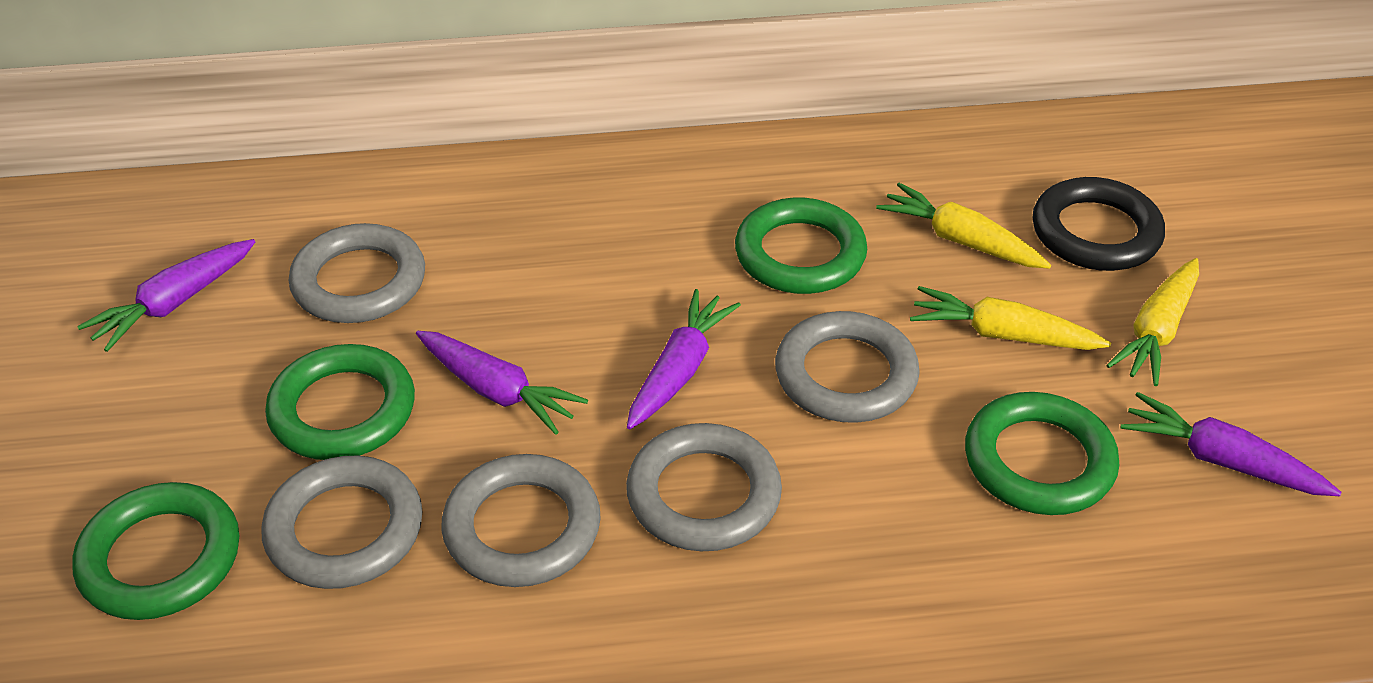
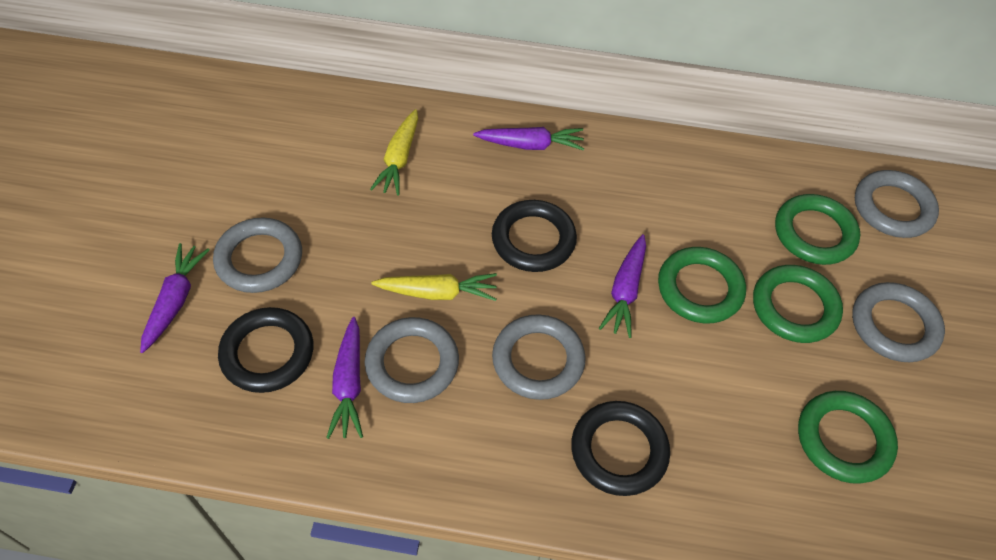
black ring: [1033,177,1165,271] = 1 -> [218,307,313,393] [492,200,577,272] [571,401,670,496] = 3
yellow carrot: [876,183,1051,269] [910,286,1111,350] [1106,258,1199,386] = 3 -> [370,109,418,196] [371,273,497,301] = 2

